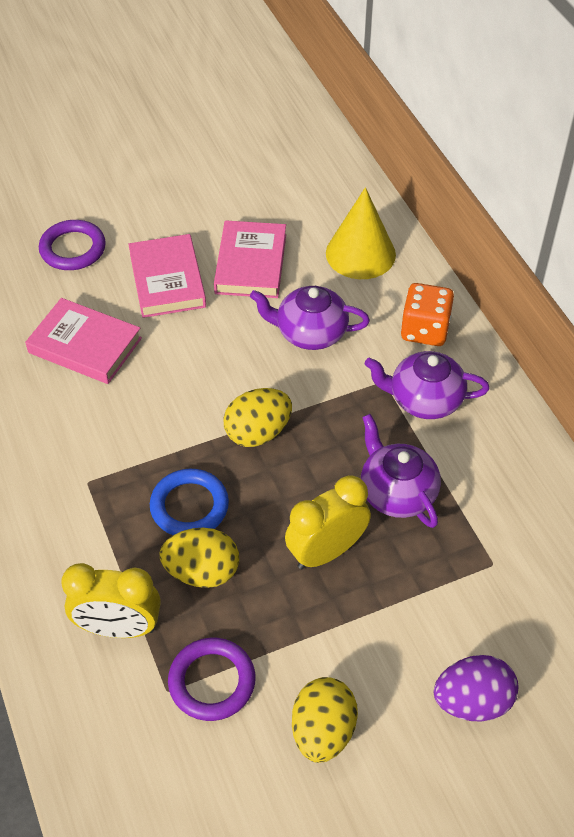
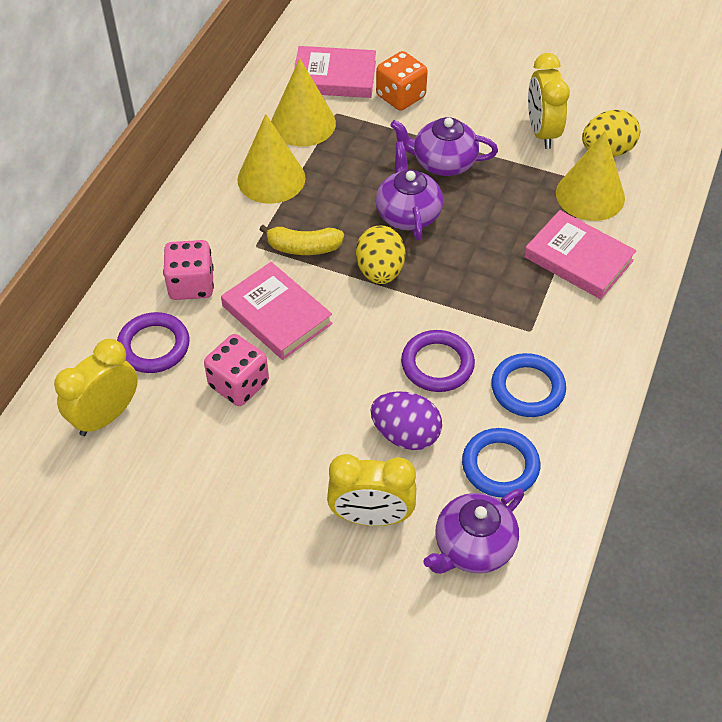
blue ring: [150,469,229,535] = 1 -> [462,428,540,497] [491,353,566,417] = 2
pink dice: none = 0 -> [163,240,214,300] [204,334,269,406] = 2
yellow banana: none = 0 -> [259,225,344,255] = 1
yellow clock: [61,563,161,638] [285,475,371,569] = 2 -> [54,339,138,436] [327,454,416,526] [528,53,570,149] = 3
yellow cone: [326,187,396,279] = 1 -> [237,114,305,204] [271,58,336,147] [556,131,625,221] = 3
yellow egg: [159,528,239,588] [223,388,292,447] [292,677,358,763] = 3 -> [356,225,405,284] [582,110,640,157] = 2

